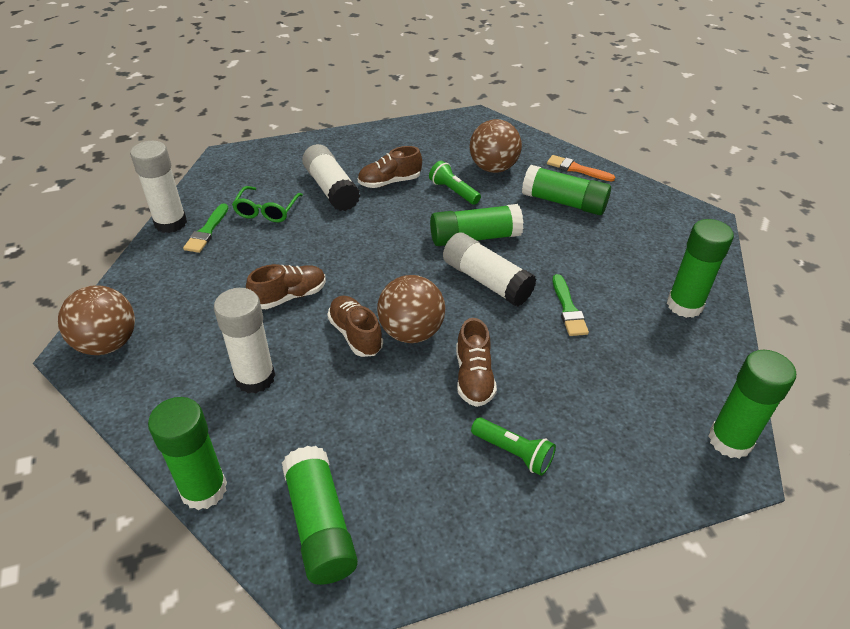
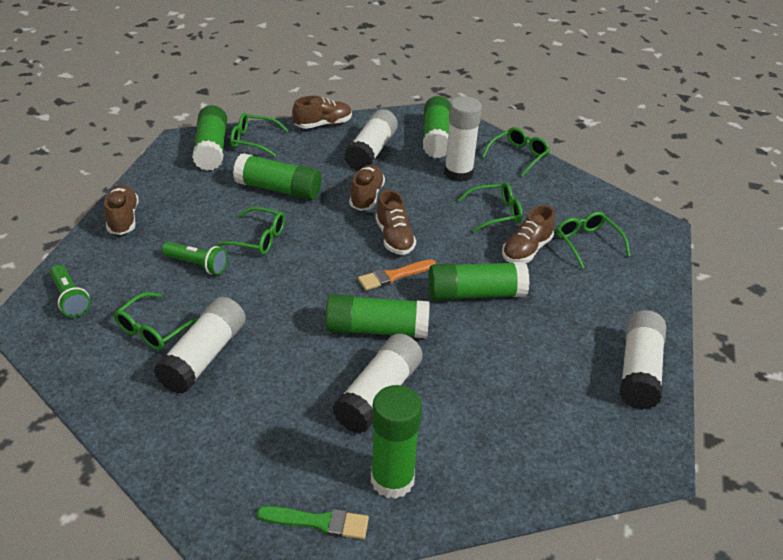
brown ball: [58,285,135,355] [377,275,445,343] [470,119,522,173] = 3 -> none = 0
brown shoe: [246,264,326,309] [327,296,383,357] [358,146,422,188] [456,318,497,407] = 4 -> [104,185,139,235] [292,96,352,129] [349,165,385,211] [375,190,416,255] [502,205,555,263] = 5
green brush: [183,203,228,253] [553,274,589,336] = 2 -> [257,506,369,539] = 1
green glasses: [232,186,303,222] = 1 -> [114,292,199,350] [214,207,285,255] [230,113,289,157] [458,182,523,232] [482,127,550,177] [556,212,630,269] = 6
white glue stick: [130,141,187,233] [214,288,275,393] [302,144,360,211] [443,233,536,306] = 4 -> [154,297,246,394] [332,333,423,434] [344,109,398,171] [444,96,482,182] [620,310,666,410] = 5

